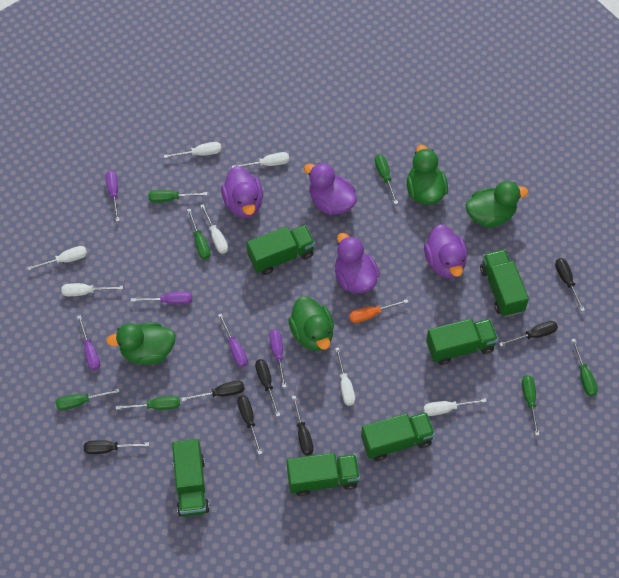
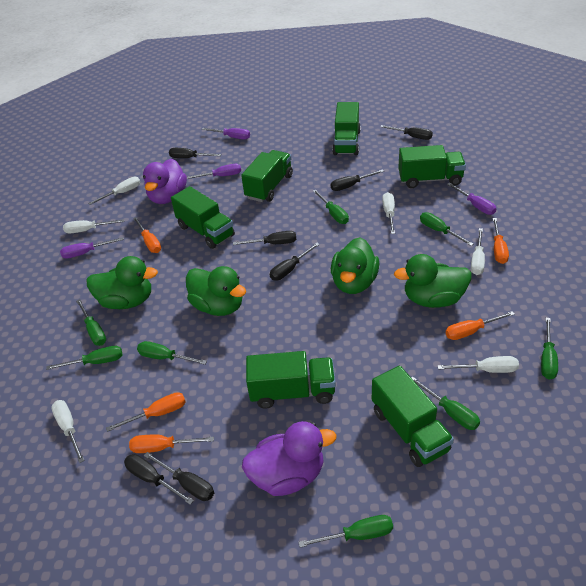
green screwdriver: [56,389,119,410] [116,396,180,410] [148,190,207,203] [187,209,210,259] [375,155,398,204] [522,375,539,436] [571,339,598,396] = 7 -> [46,346,123,370] [76,299,106,346] [137,341,207,365] [298,515,393,548] [313,190,349,224] [411,377,480,430] [420,212,473,246] [541,318,558,379] = 8
orange screwdriver: [349,299,408,323] = 1 -> [106,392,186,432] [129,435,214,453] [133,217,161,253] [445,311,515,340] [493,218,509,264] = 5
purple duck: [221,166,263,218] [304,163,357,215] [335,233,380,293] [424,224,467,278] = 4 -> [143,159,187,204] [242,421,336,496] = 2
purple screwdriver: [77,315,100,370] [105,170,120,222] [131,291,192,305] [218,314,248,367] [269,330,286,388] = 5 -> [60,237,124,259] [187,164,241,179] [202,128,250,139] [447,183,496,215] = 4
white screwdriver: [27,246,87,271] [61,283,123,296] [164,142,221,158] [200,204,228,254] [232,152,289,168] [335,347,355,406] [423,398,487,416] = 7 -> [51,400,85,463] [63,219,124,233] [88,177,140,205] [382,192,395,234] [437,356,519,373] [471,228,485,275] = 6

